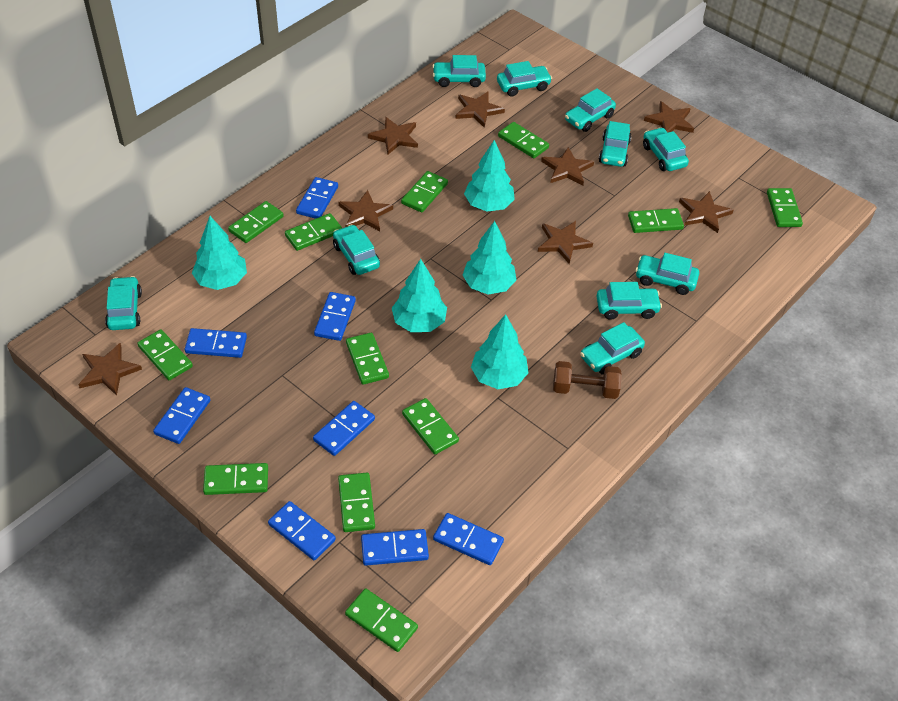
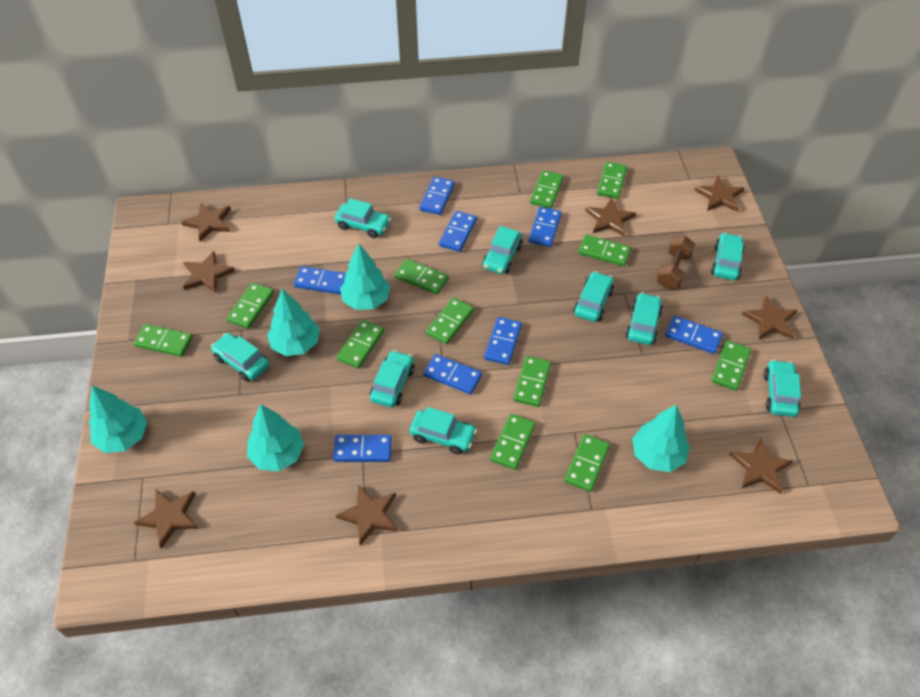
turquoise car: [105,276,142,330] [333,224,380,275] [432,55,486,87] [497,61,552,96] [565,88,616,132] [580,322,645,374] [596,282,662,320] [599,121,632,167] [635,253,699,295] [643,127,689,171] = 10 -> [211,333,269,382] [335,198,391,238] [370,350,415,407] [409,407,477,455] [482,226,523,274] [573,271,614,322] [626,292,663,345] [711,233,745,280] [764,360,801,417] = 9

